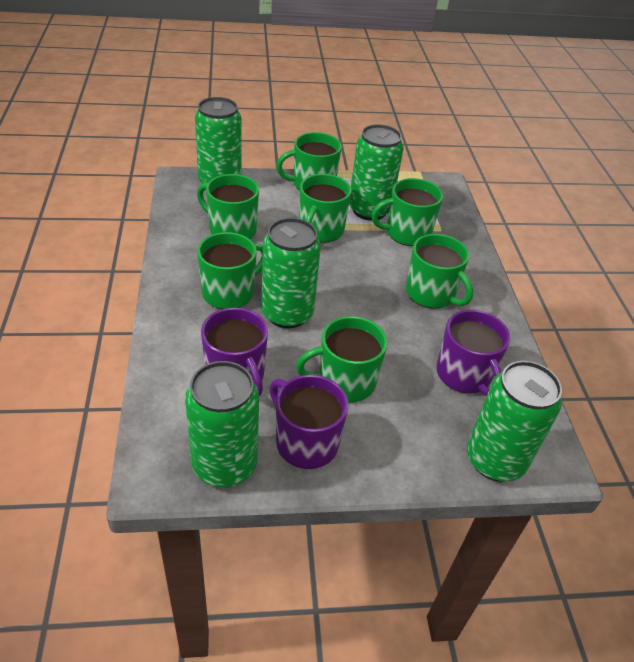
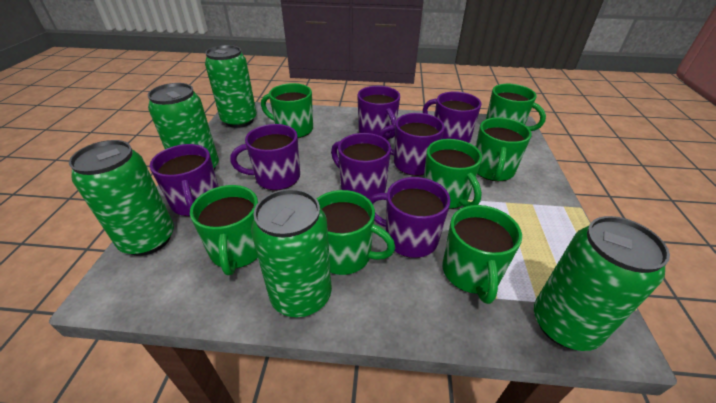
purple mug: [201,307,268,396] [269,375,348,469] [436,310,510,396] = 3 -> [150,144,219,216] [230,124,300,190] [331,133,391,198] [357,86,400,140] [368,177,450,258] [379,113,444,176] [423,91,481,143] = 7

